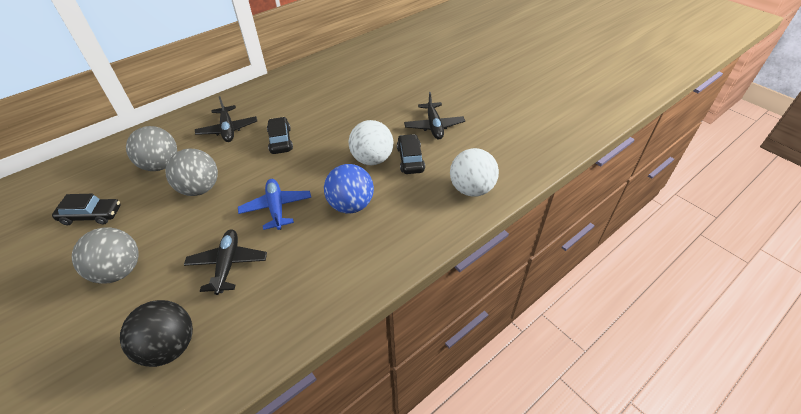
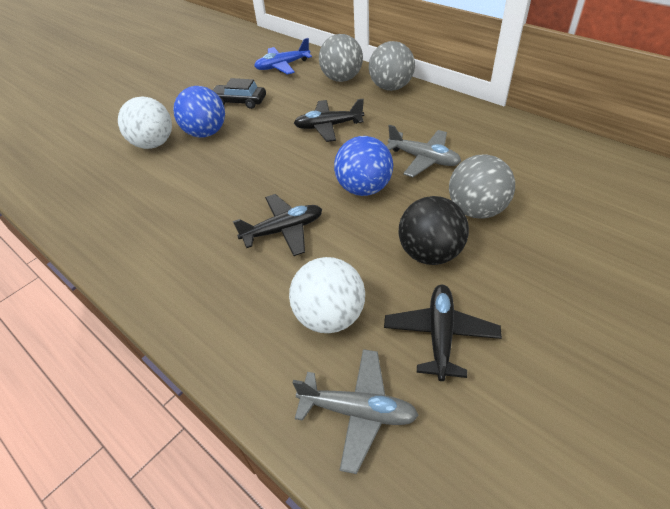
black car: [52,194,121,225] [267,117,293,154] [397,134,425,174] = 3 -> [213,78,266,109] = 1
blue ball: [324,164,374,213] = 1 -> [173,86,225,137] [334,136,393,196] = 2
grey plane: none = 0 -> [292,349,419,474] [386,125,461,177] = 2

